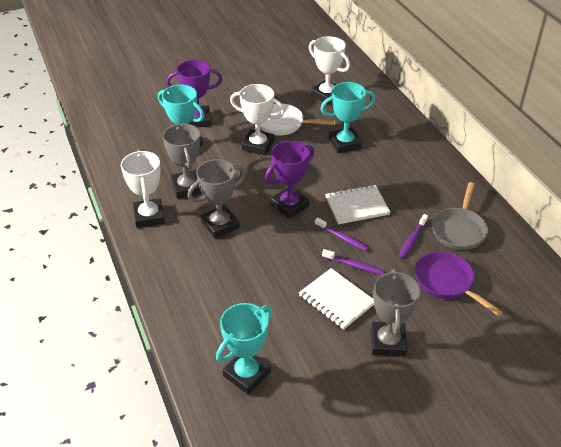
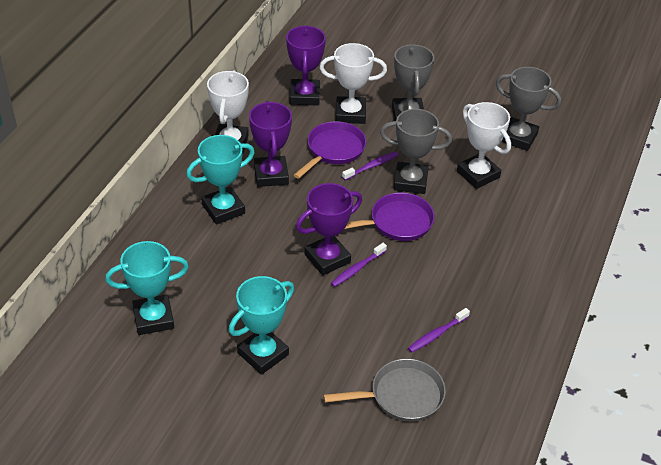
purple pan: [415,252,503,316] = 1 -> [294,121,366,179] [345,192,435,241] = 2
purple trophy: [166,60,222,127] [265,141,315,219] = 2 -> [249,101,292,187] [286,25,326,106] [296,183,362,276] = 3
white notebook: [299,268,375,330] [325,185,390,224] = 2 -> none = 0
white pan: [260,104,336,135] = 1 -> none = 0

